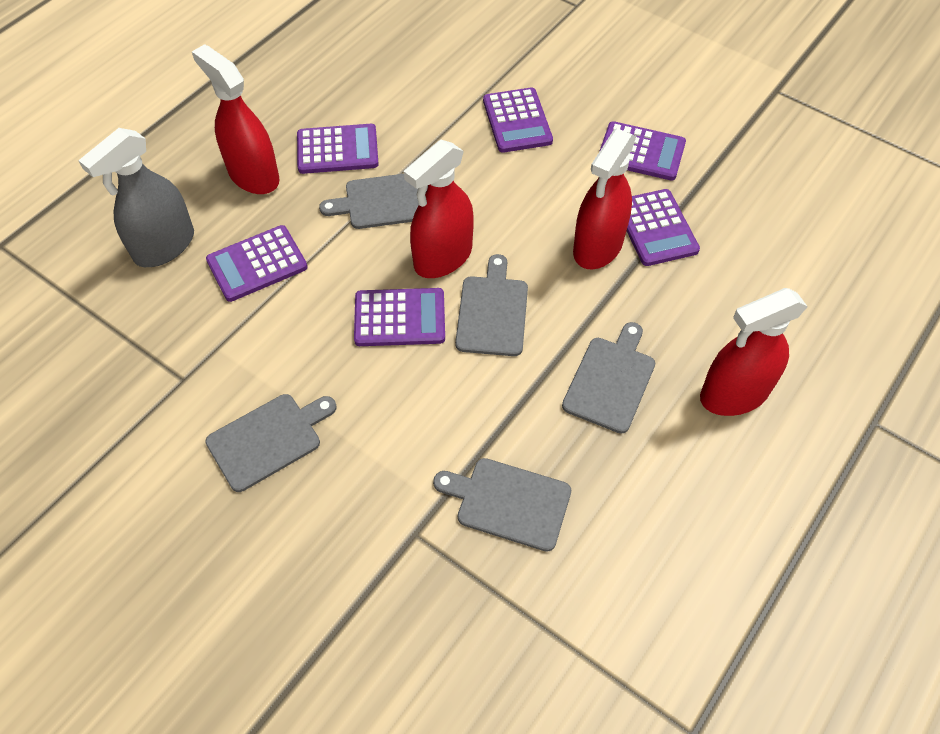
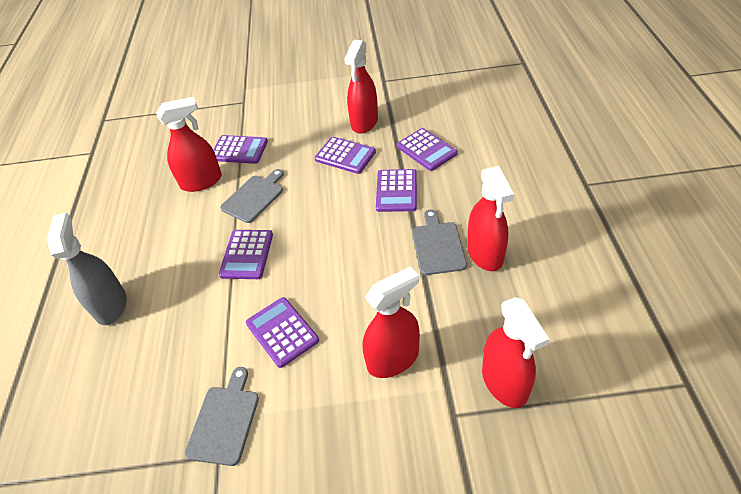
grey cutting board: [205,394,337,492] [319,174,428,229] [433,458,571,552] [455,254,528,356] [562,322,655,434] = 5 -> [185,367,259,466] [220,169,284,223] [412,210,467,275] = 3
red spray bottle: [192,44,280,194] [404,140,474,278] [573,128,636,269] [700,288,808,416] = 4 -> [156,97,222,192] [344,40,378,134] [363,266,420,378] [467,166,514,271] [482,297,550,408] = 5

